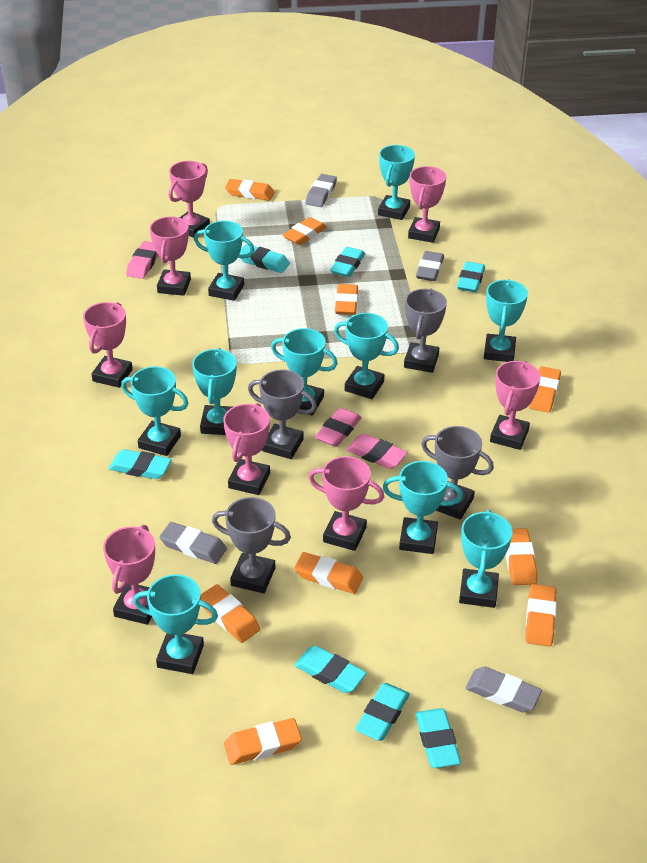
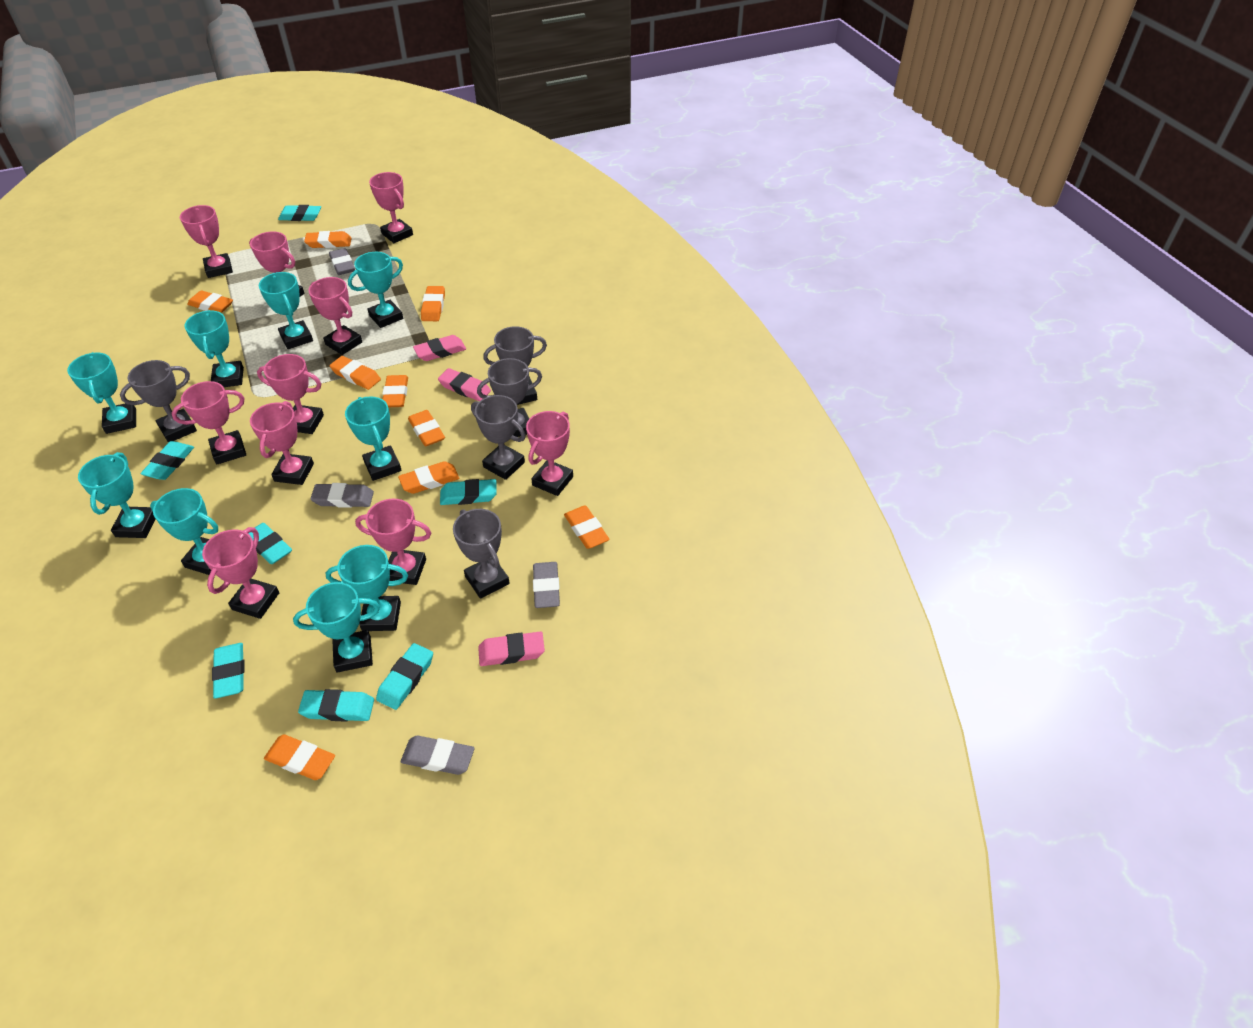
grey trophy: [212,497,291,593] [248,370,317,459] [404,289,447,373] [421,426,494,520] = 4 -> [120,360,197,443] [453,509,509,599] [471,395,526,480] [477,358,542,437] [483,326,547,405] = 5
pink trophy: [83,302,133,388] [103,525,155,625] [150,217,191,296] [169,161,210,238] [223,403,270,495] [308,456,384,551] [408,166,446,243] [490,361,541,450] = 8 -> [172,381,246,464] [180,205,233,278] [202,527,279,619] [249,231,304,297] [250,401,314,485] [257,354,324,434] [308,277,362,355] [355,499,431,585] [369,172,413,243] [526,411,573,496] = 10
turquoise trophy: [121,366,189,456] [133,574,218,674] [192,348,236,435] [194,221,255,301] [271,328,338,415] [334,313,399,399] [378,145,415,220] [382,461,463,554] [459,509,513,608] [484,279,528,362] = 10 -> [67,352,136,434] [78,452,156,538] [150,488,218,575] [185,310,244,387] [259,272,313,349] [293,582,380,673] [326,545,408,631] [345,396,402,481] [348,252,403,328] = 9

